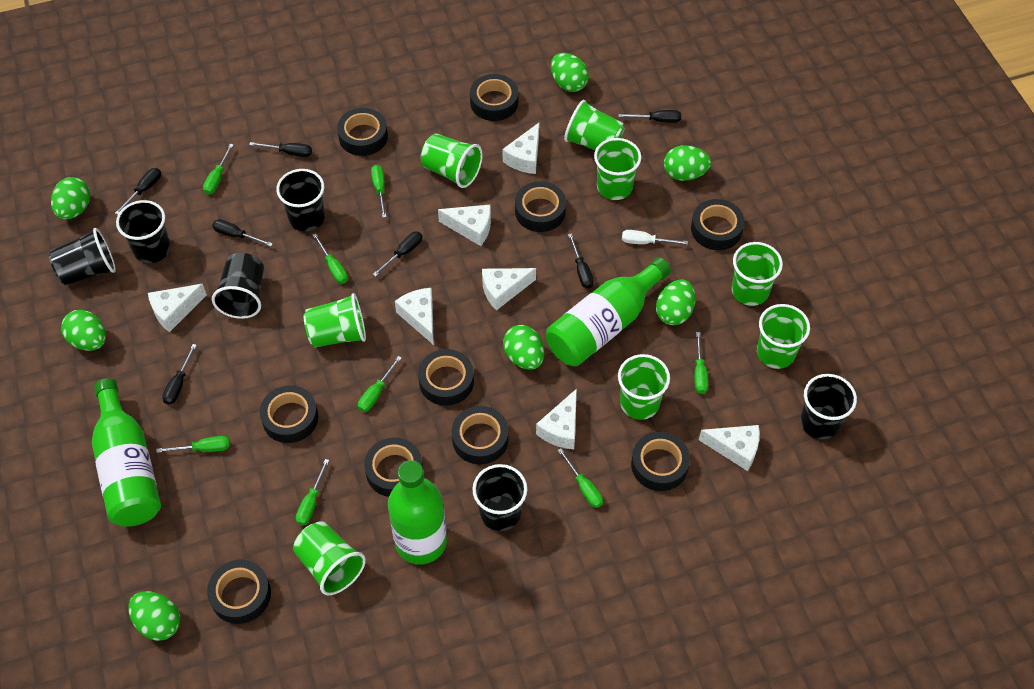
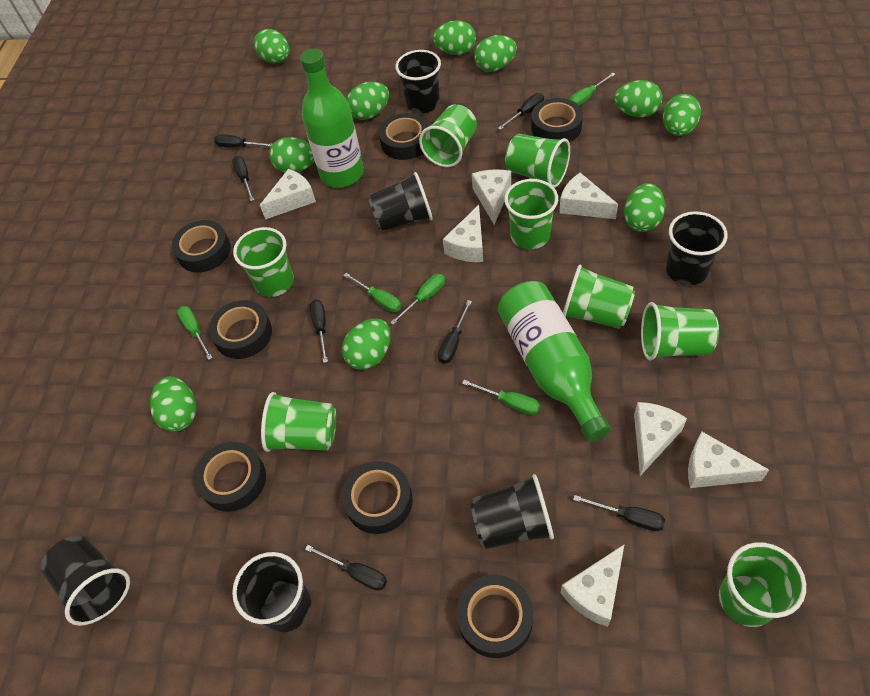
black tape: [207,560,271,624] [260,385,318,443] [337,108,388,156] [364,438,423,497] [418,349,474,406] [452,406,509,465] [470,74,518,121] [515,181,566,232] [631,432,690,491] [691,199,745,250] = 10 -> [172,220,231,273] [194,442,266,512] [209,300,272,359] [342,461,413,534] [379,113,429,160] [457,575,533,658] [531,98,583,142] = 7
green bottle: [92,378,161,527] [388,460,447,564] [546,257,671,366] = 3 -> [300,49,364,188] [498,281,611,442] = 2
green egg: [51,177,90,220] [61,310,106,351] [128,591,180,641] [503,325,544,370] [551,53,589,92] [656,279,696,325] [664,145,711,181] = 7 -> [150,376,196,432] [254,29,289,63] [269,137,314,173] [342,319,391,370] [347,82,389,120] [433,21,476,55] [474,35,517,72] [614,80,663,117] [624,183,665,232] [663,94,701,136] = 10
green screwdriver: [156,436,230,453] [203,144,234,195] [296,459,329,526] [313,233,348,284] [358,356,401,412] [371,165,386,218] [558,448,603,508] [694,332,708,394] = 8 -> [177,306,213,360] [343,273,401,312] [390,274,445,325] [462,380,540,415] [569,73,615,106] = 5
white screwdriver: [622,230,688,245] = 1 -> none = 0

